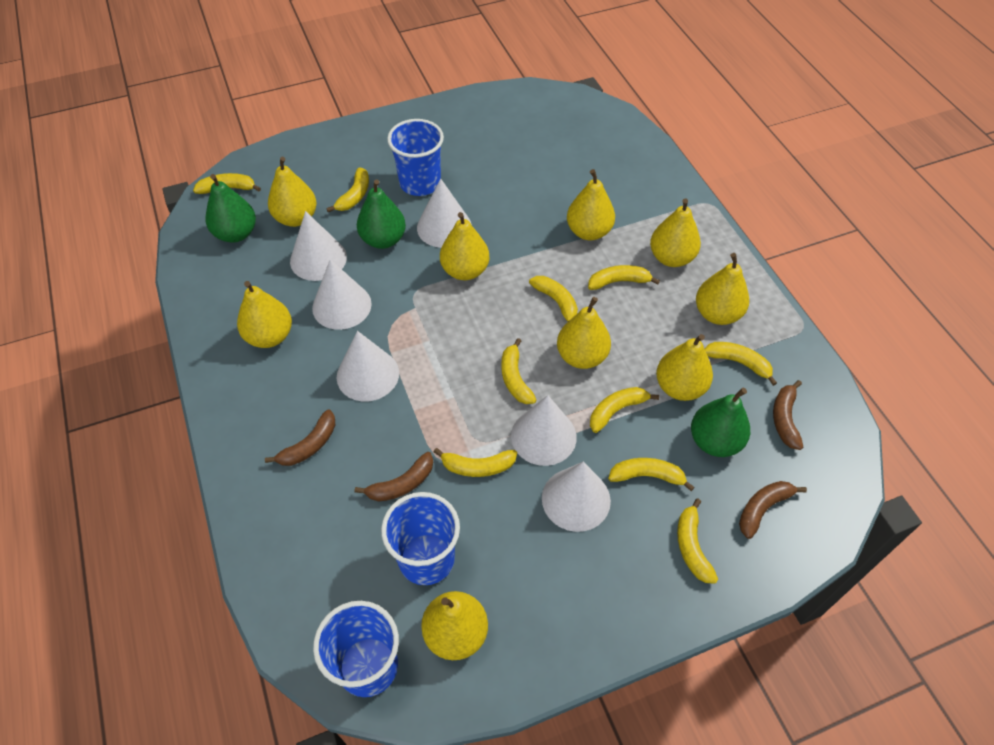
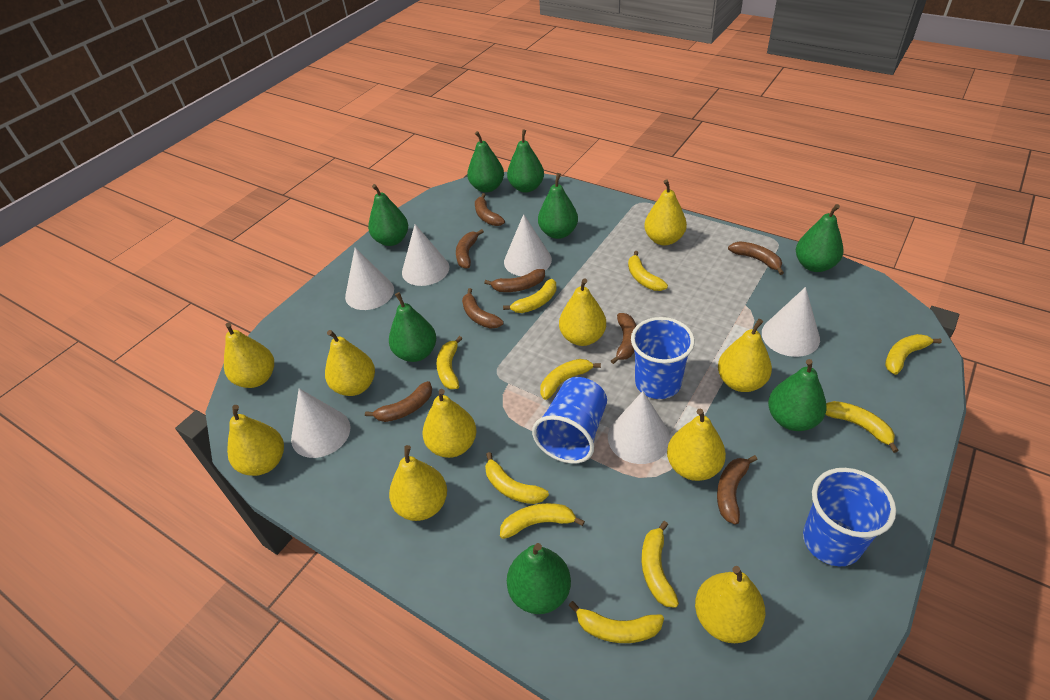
brown banana: [265,409,335,466] [355,452,433,502] [739,481,807,539] [773,380,803,450] = 4 -> [365,381,432,422] [456,229,484,268] [462,288,504,329] [475,193,505,226] [484,269,545,292] [611,313,637,364] [717,455,757,525] [728,242,784,275] = 8
green pear: [206,174,256,243] [357,179,406,249] [691,388,750,457] = 3 -> [368,184,408,246] [389,292,436,362] [467,131,504,192] [507,129,544,193] [507,543,571,614] [538,173,578,239] [768,359,827,431] [796,204,844,272] = 8
yellow pear: [237,281,292,348] [268,157,317,227] [421,591,488,660] [440,212,490,280] [557,297,611,369] [567,169,615,240] [650,198,701,267] [656,334,713,401] [696,253,749,325] = 9 -> [224,322,274,388] [227,405,284,476] [325,330,375,396] [389,445,447,521] [423,389,477,458] [559,278,606,346] [644,179,687,245] [667,409,726,481] [695,566,765,643] [718,319,772,392] = 10

